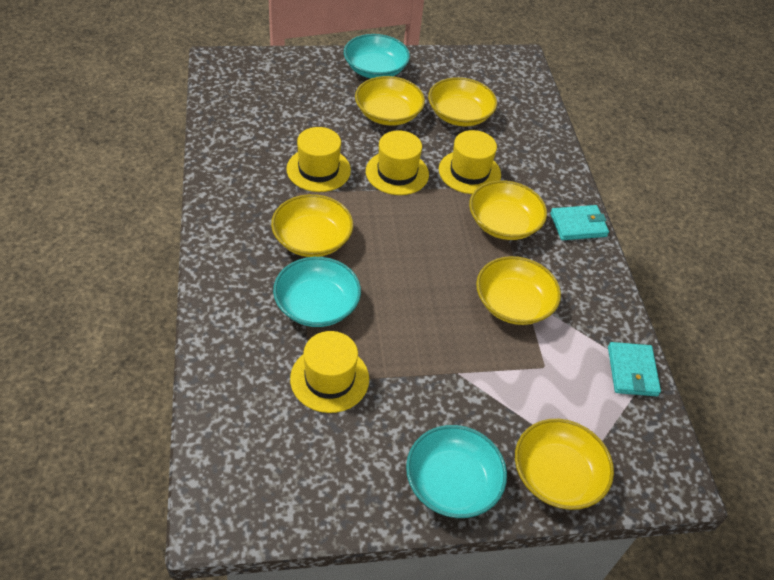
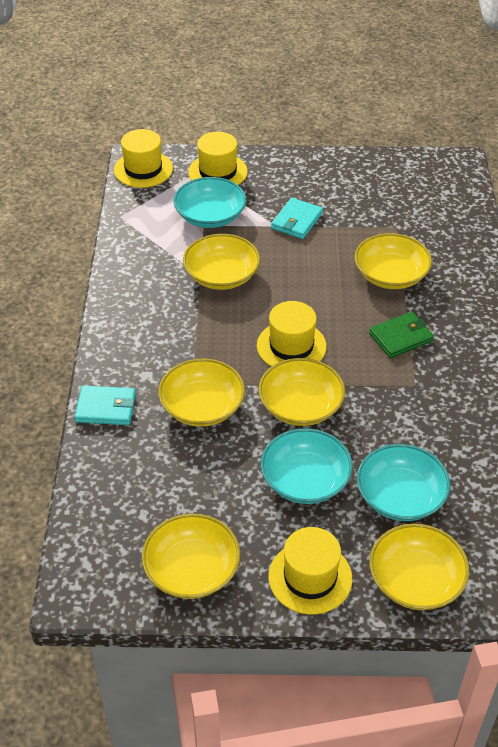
green wallet: none = 0 -> [369,312,434,358] = 1

